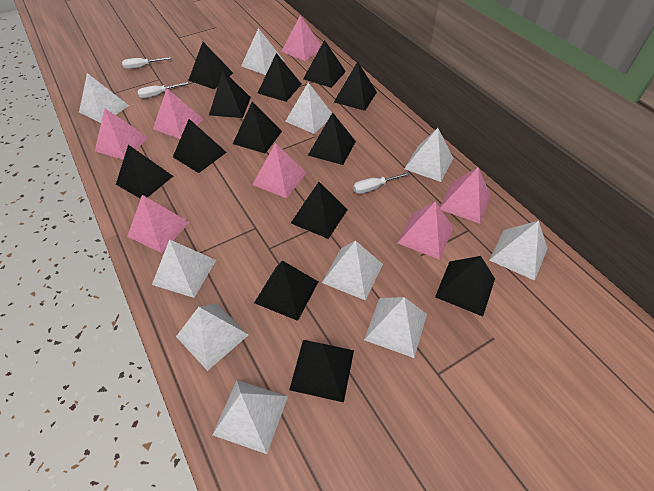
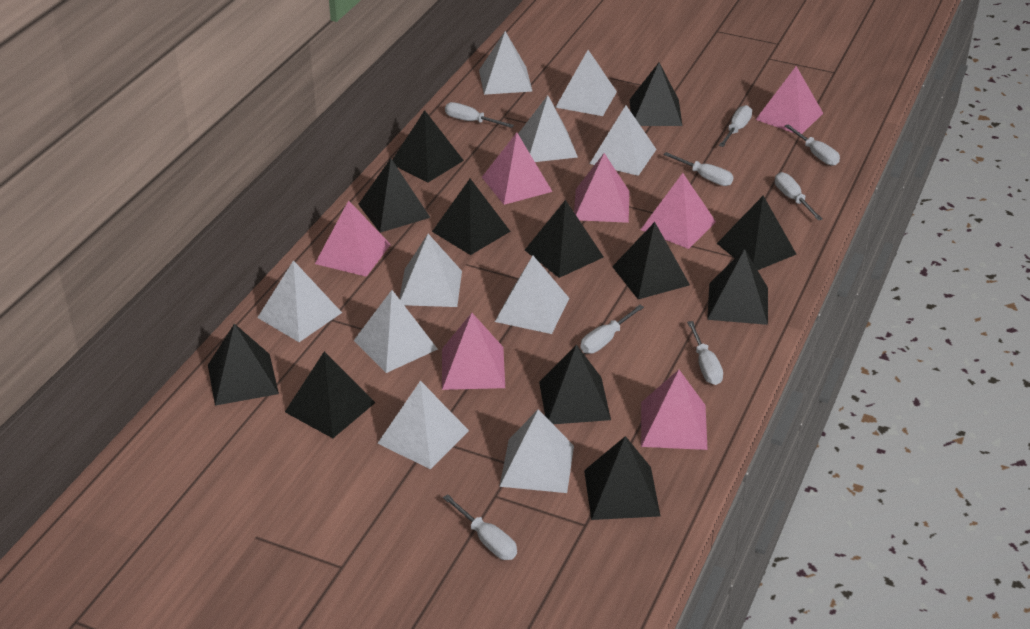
black pyramid: [116,145,173,199] [173,119,227,173] [188,42,233,89] [209,71,251,118] [233,102,282,154] [254,260,318,321] [258,53,301,102] [289,340,354,402] [291,182,348,239] [303,40,346,88] [308,112,356,165] [334,62,377,111] [435,256,495,316] = 13 -> [208,324,279,406] [285,351,375,438] [358,158,430,233] [392,110,464,183] [432,179,511,255] [525,200,604,278] [539,344,611,424] [584,436,660,520] [612,222,690,299] [629,63,682,126] [707,249,768,325] [717,196,797,270] = 12
white screwdriver: [122,57,171,69] [137,82,189,98] [353,172,410,194] = 3 -> [443,494,517,560] [445,102,514,128] [580,305,644,354] [663,152,733,186] [687,321,723,385] [719,105,752,147] [775,172,822,220] [785,124,840,166] = 8

